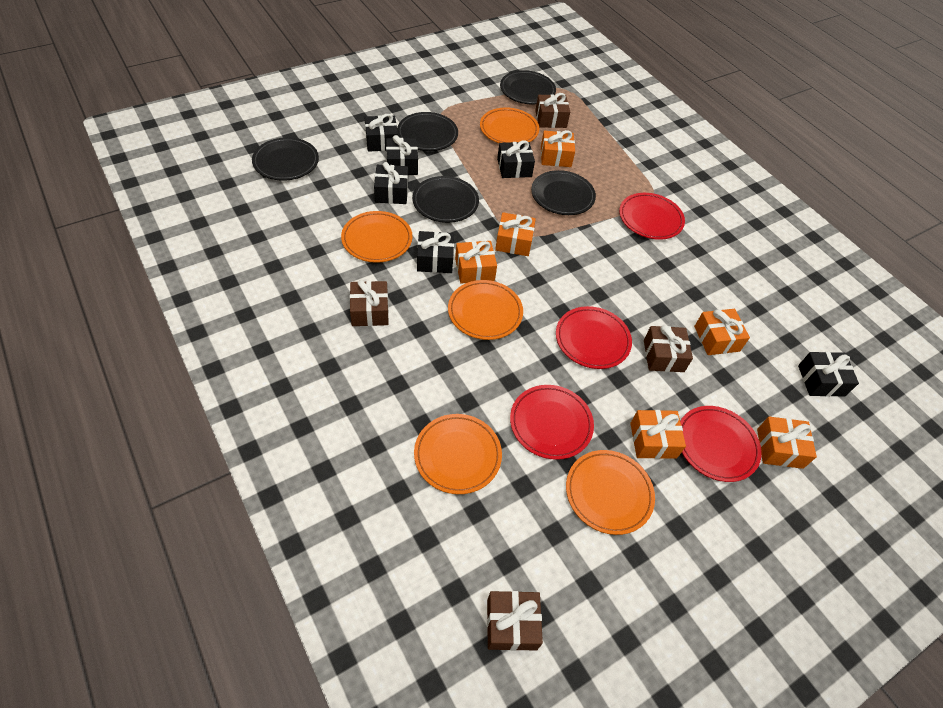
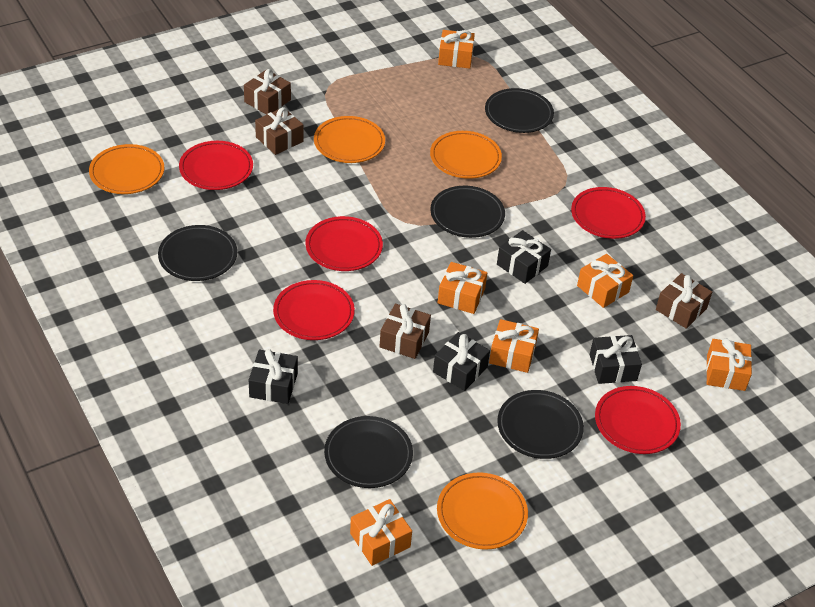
black gift: [364,114,398,152] [374,162,408,204] [386,135,418,175] [417,231,454,273] [497,140,535,178] [798,352,859,397] = 6 -> [249,349,298,404] [433,332,490,391] [497,230,551,284] [590,335,642,384] = 4
orange plate: [341,211,412,263] [414,414,502,494] [448,280,523,340] [480,107,539,143] [566,450,655,535] = 5 -> [89,144,164,194] [314,116,385,163] [430,131,502,179] [437,473,528,549] = 4
red plate: [510,385,594,460] [556,306,632,369] [619,193,685,240] [680,406,762,482] = 4 -> [179,141,253,190] [273,280,355,340] [305,216,383,271] [571,187,646,239] [595,386,681,454] = 5

